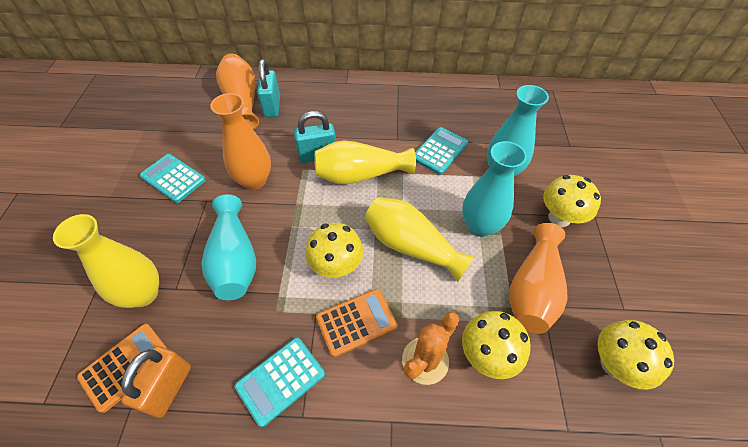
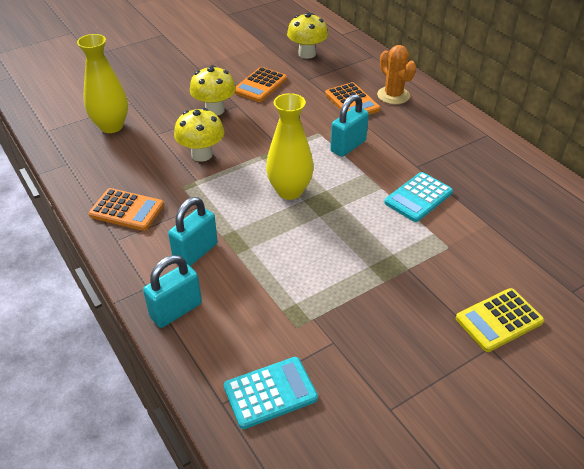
orange calculator: [77,324,168,413] [316,289,398,357] = 2 -> [89,188,164,231] [234,67,287,102] [325,82,380,115] = 3
orange padlock: [121,346,191,418] = 1 -> none = 0
orange vase: [210,93,271,190] [216,54,259,129] [509,223,568,334] = 3 -> none = 0
turquoise calculator: [140,154,206,203] [235,337,325,427] [415,127,468,175] = 3 -> [224,357,318,429] [384,172,453,222] = 2
turquoise padlock: [257,59,280,117] [294,111,336,163] = 2 -> [143,255,202,328] [168,197,218,266] [330,94,369,157] = 3
turquoise vase: [201,194,256,300] [462,141,527,237] [487,85,549,176] = 3 -> none = 0
yellow calculator: none = 0 -> [456,288,544,352] = 1
yellow mushroom: [305,223,363,278] [462,311,531,379] [543,175,601,227] [598,320,674,390] = 4 -> [174,108,224,162] [190,65,236,116] [287,13,328,59] = 3
yellow vase: [53,214,159,308] [315,140,416,185] [365,197,475,282] = 3 -> [77,34,128,133] [266,93,314,200] = 2

